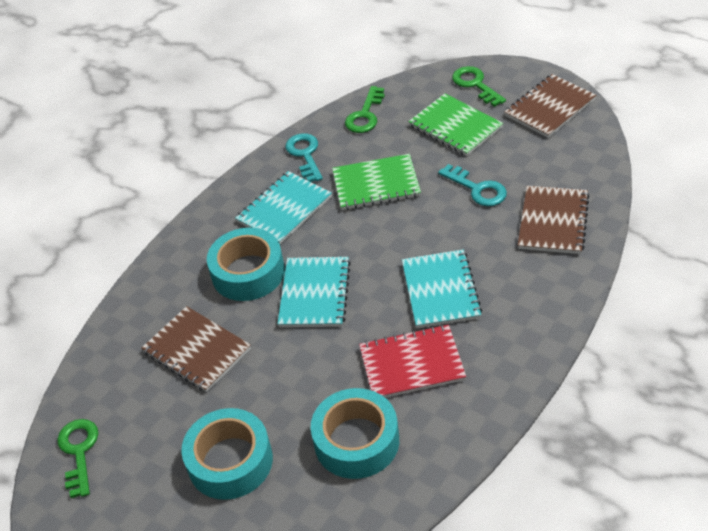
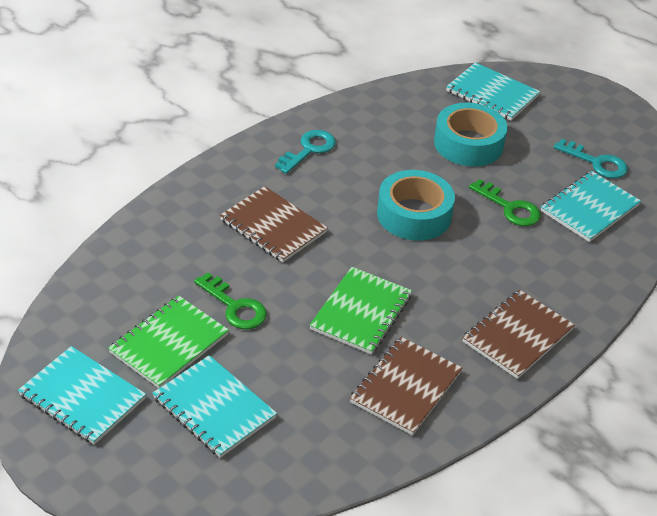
green key: [57,419,98,498] [345,86,385,133] [452,66,506,107] = 3 -> [194,273,267,329] [469,179,541,226] = 2
red notebook: [359,324,466,398] = 1 -> none = 0
turquoise notebook: [235,171,332,244] [277,257,351,327] [402,249,482,328] = 3 -> [18,346,146,445] [153,355,277,458] [446,62,540,121] [541,171,641,242] = 4
turquoise tape: [181,408,273,500] [207,228,285,301] [311,388,399,479] = 3 -> [377,170,455,240] [434,102,508,167] = 2

